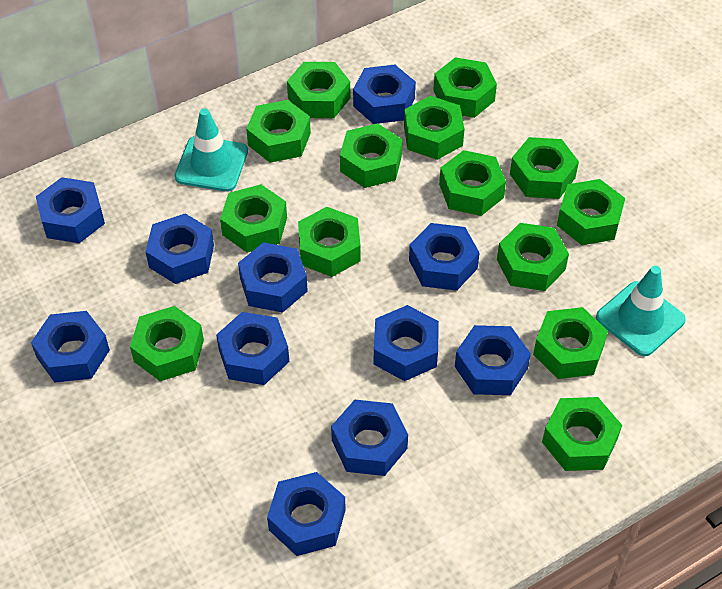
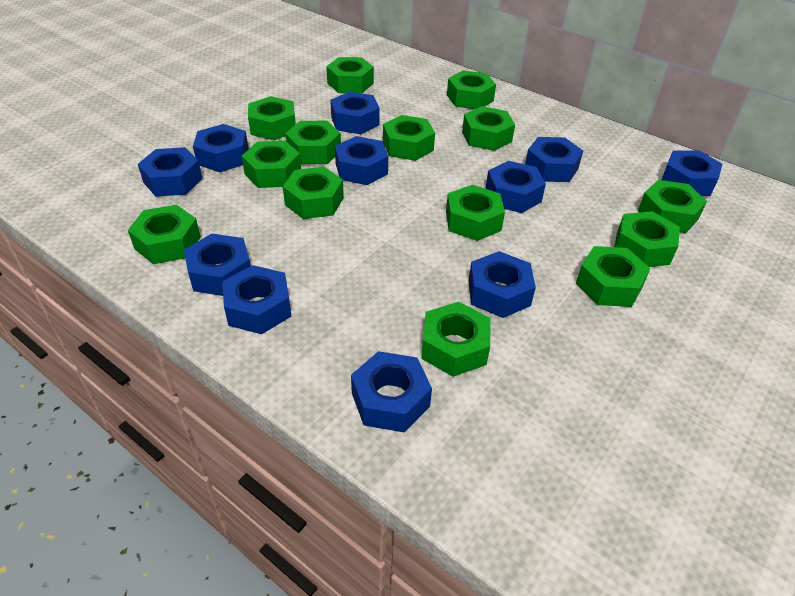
turquoise traffic cone: [175,108,248,192] [596,266,686,356] = 2 -> none = 0

